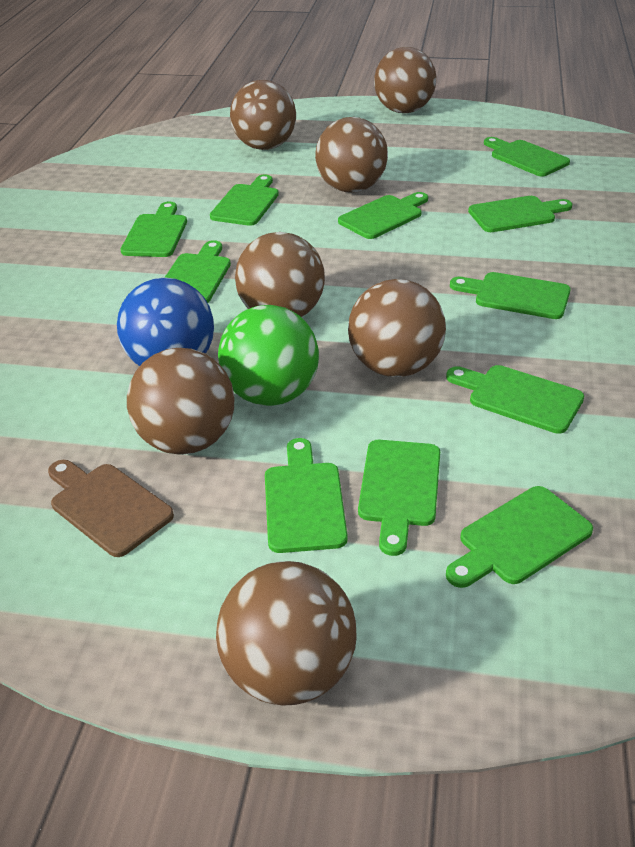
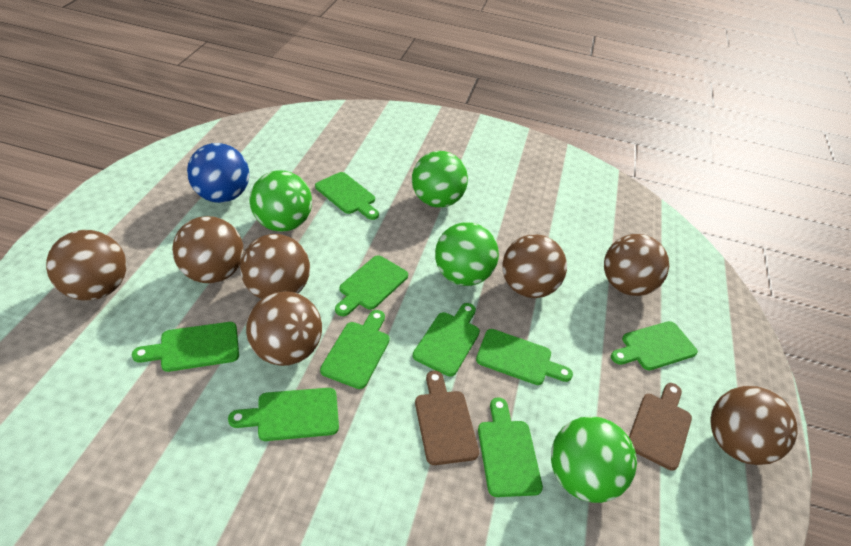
brown cutting board: [48,460,174,557] = 1 -> [415,371,479,465] [629,383,692,471] = 2
green ball: [218,305,319,406] = 1 -> [250,170,312,232] [412,151,468,208] [435,222,499,286] [551,416,637,503] = 4
green cutting board: [120,201,187,257] [164,240,231,303] [210,175,279,226] [265,438,348,553] [338,192,428,239] [358,440,440,556] [446,365,584,434] [446,486,593,588] [450,272,571,319] [468,196,572,232] [484,137,570,177] = 11 -> [132,322,239,372] [228,388,339,441] [315,172,379,220] [320,310,390,389] [335,255,408,316] [413,303,480,377] [476,329,573,385] [478,397,543,497] [611,321,698,370] = 9

